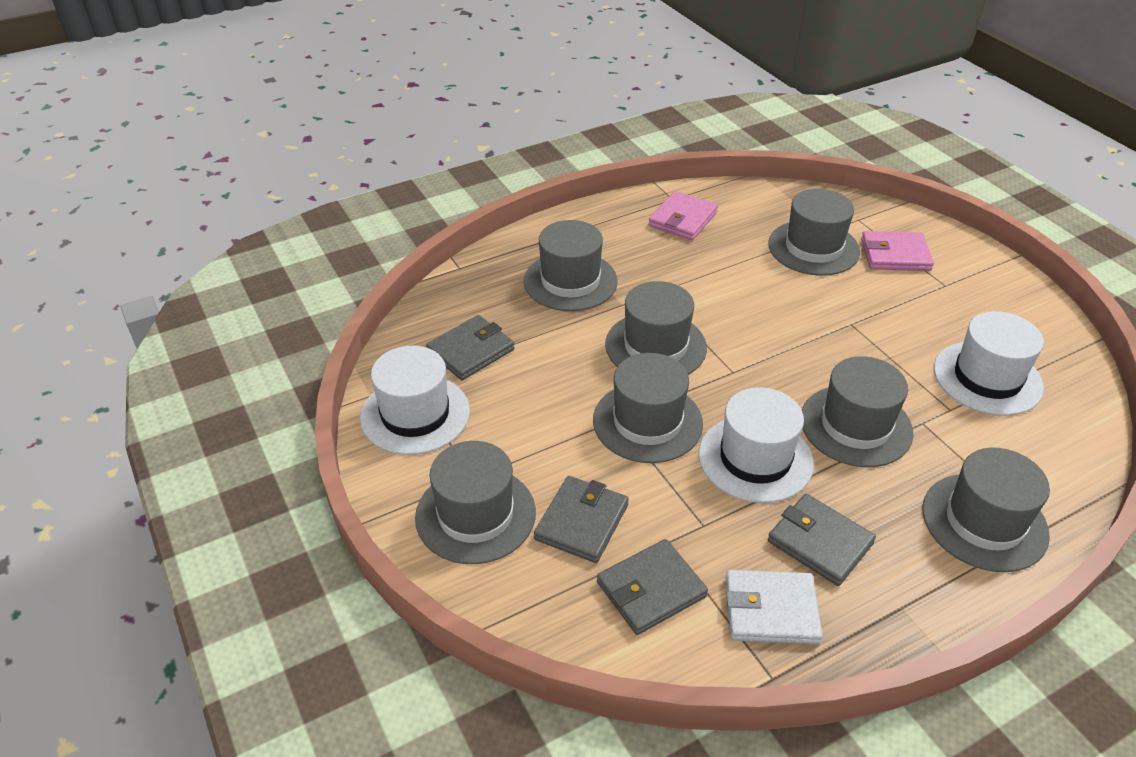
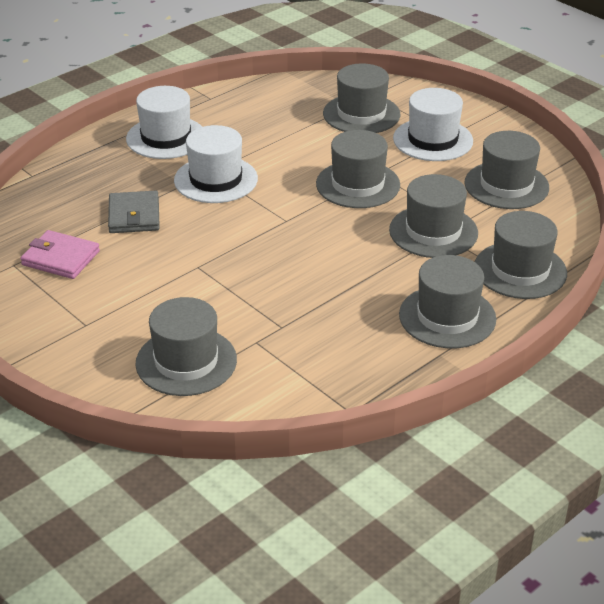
grey wallet: [426,315,515,380] [534,476,629,563] [597,539,708,635] [768,494,876,586] = 4 -> [108,190,160,233] = 1
pink wallet: [648,191,718,240] [861,231,934,271] = 2 -> [20,230,100,279] = 1
white wallet: [726,570,823,644] = 1 -> none = 0

